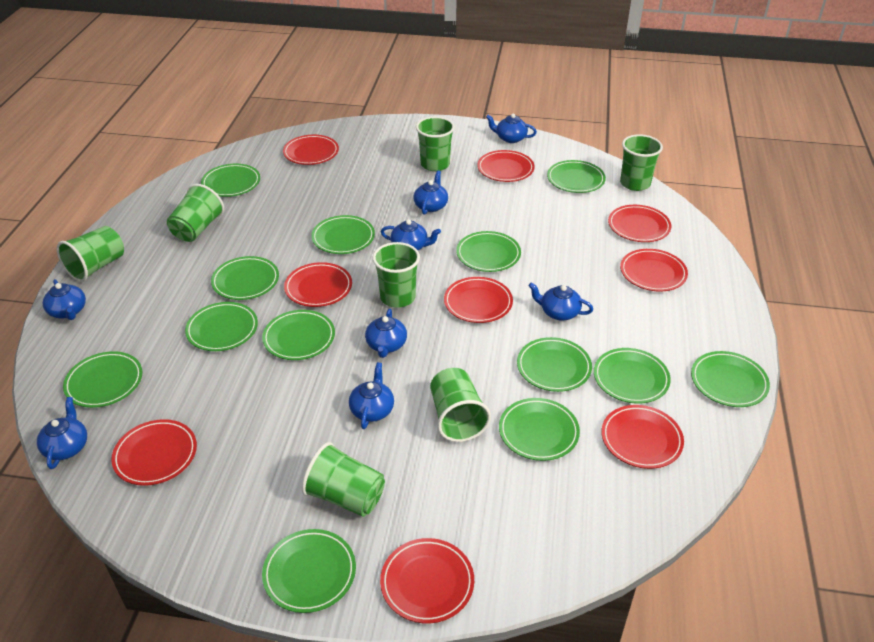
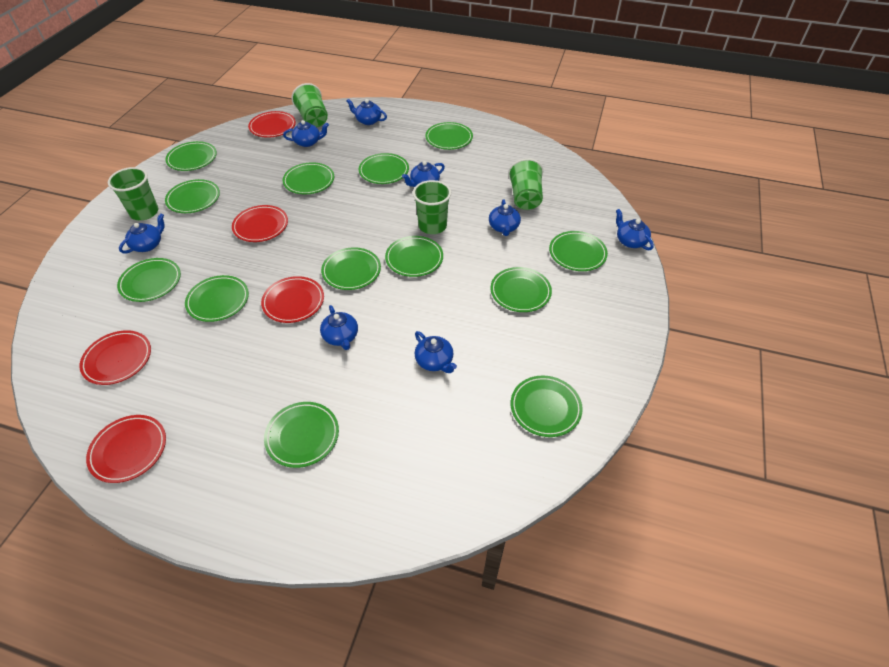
green cup: [57,226,124,282] [167,184,224,242] [302,442,385,517] [373,242,420,308] [416,116,455,171] [430,368,491,442] [620,134,663,191] = 7 -> [108,167,159,220] [291,83,328,127] [413,180,451,234] [508,158,543,210] = 4
red plate: [111,419,197,486] [283,135,339,165] [284,262,352,307] [380,538,474,623] [444,277,513,323] [477,150,535,182] [601,405,684,469] [608,205,671,242] [620,249,688,291] = 9 -> [79,330,151,385] [86,415,166,483] [232,205,288,242] [248,111,296,138] [261,276,324,323] = 5

